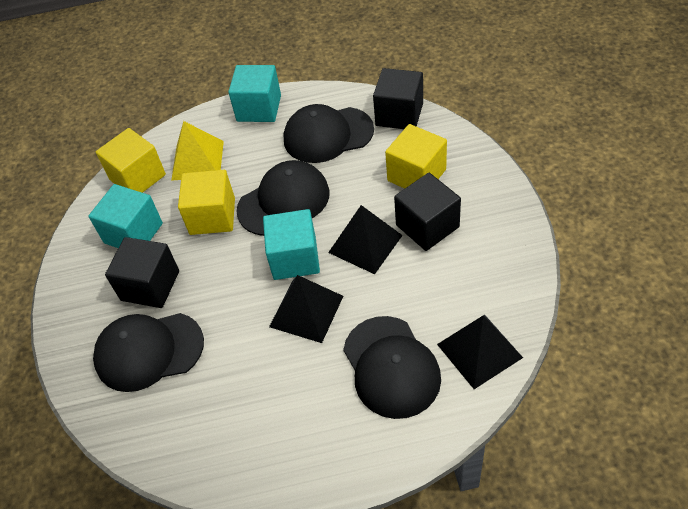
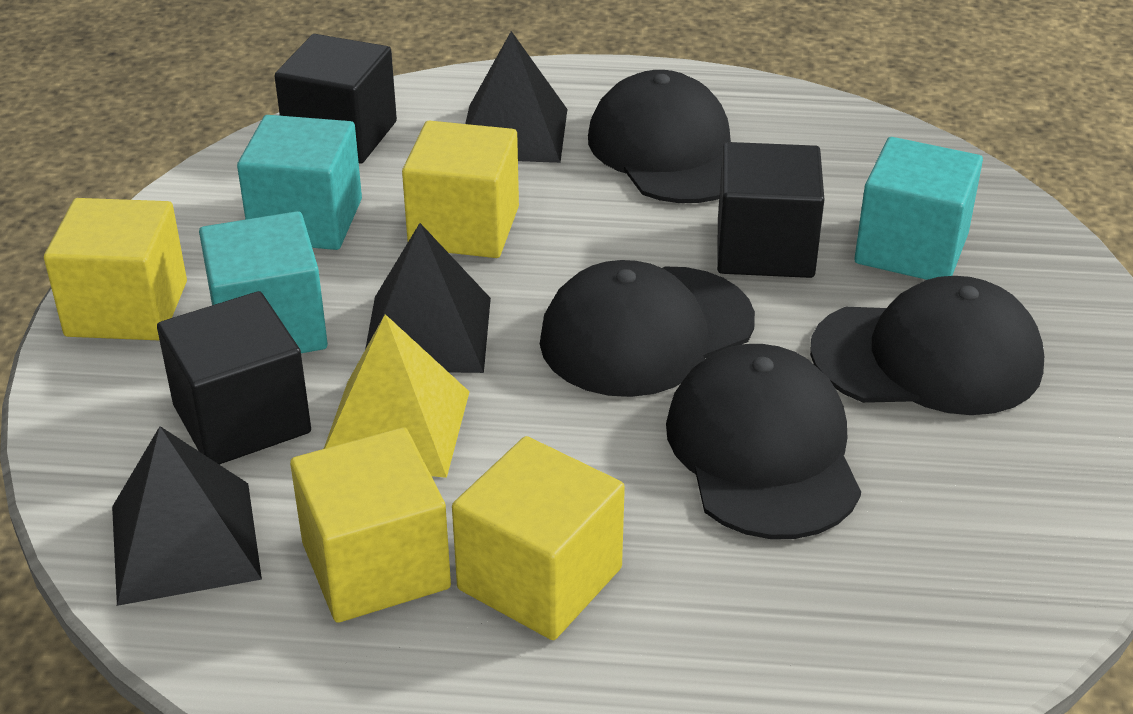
yellow cube: [96,128,166,193] [178,170,235,235] [385,124,447,189] = 3 -> [44,198,187,340] [290,427,451,623] [402,121,519,258] [452,436,625,640] = 4

